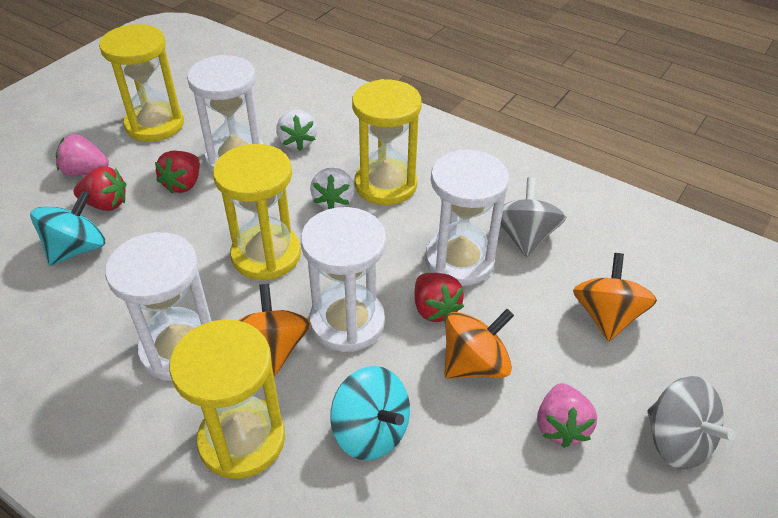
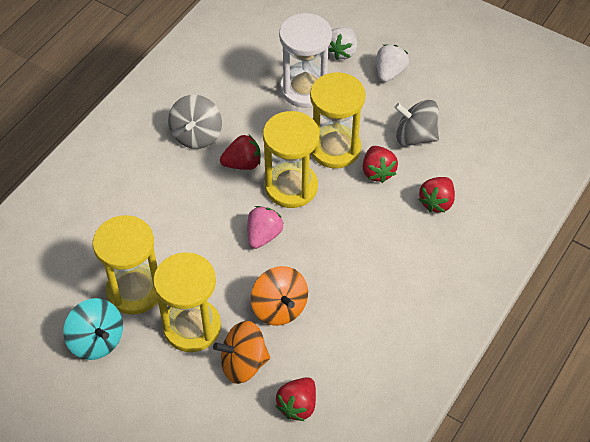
orange spinning top: [238,284,311,377] [444,309,514,379] [573,253,657,341] = 3 -> [213,321,270,384] [251,266,308,326] = 2
pink strawberry: [56,134,109,176] [537,383,597,448] = 2 -> [247,206,284,249] = 1
red strawberry: [74,166,126,211] [155,151,200,194] [415,273,464,322] = 3 -> [220,134,261,170] [275,377,316,421] [363,146,398,183] [418,177,455,213] = 4
turquoise spinning top: [30,191,105,266] [330,366,410,460] = 2 -> [64,298,123,360] = 1
white hourglass: [105,232,211,381] [187,55,264,172] [301,207,386,352] [425,150,509,286] = 4 -> [279,13,332,108] = 1

